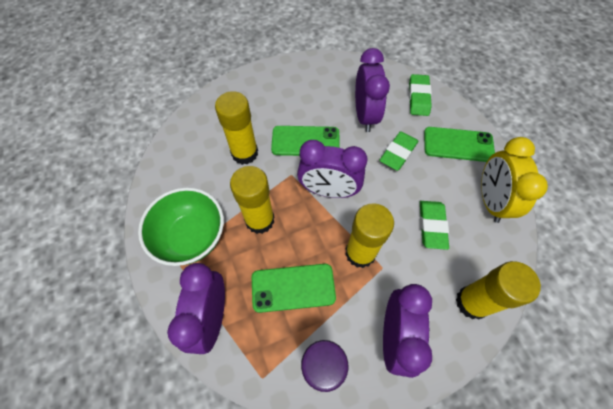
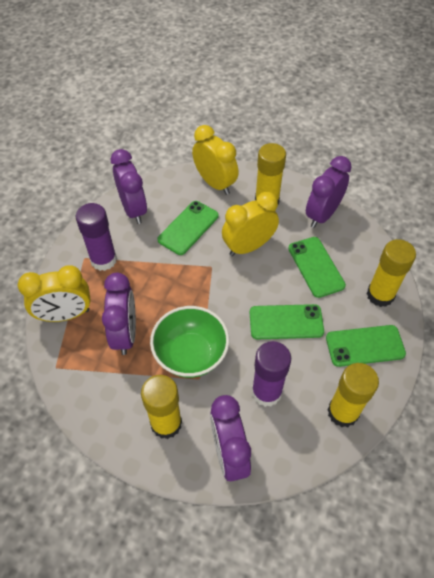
green eraser: [380,131,419,171] [409,74,432,116] [420,201,449,250] = 3 -> none = 0
green phone: [252,264,336,313] [271,126,340,156] [424,127,495,162] = 3 -> [157,201,219,255] [250,304,324,339] [288,237,346,298] [326,325,406,367] = 4
purple glue stick: [301,340,348,392] = 1 -> [76,203,117,271] [252,341,291,407] = 2
yellow clock: [481,137,548,223] = 1 -> [18,265,91,322] [192,125,239,195] [222,192,279,256] = 3

